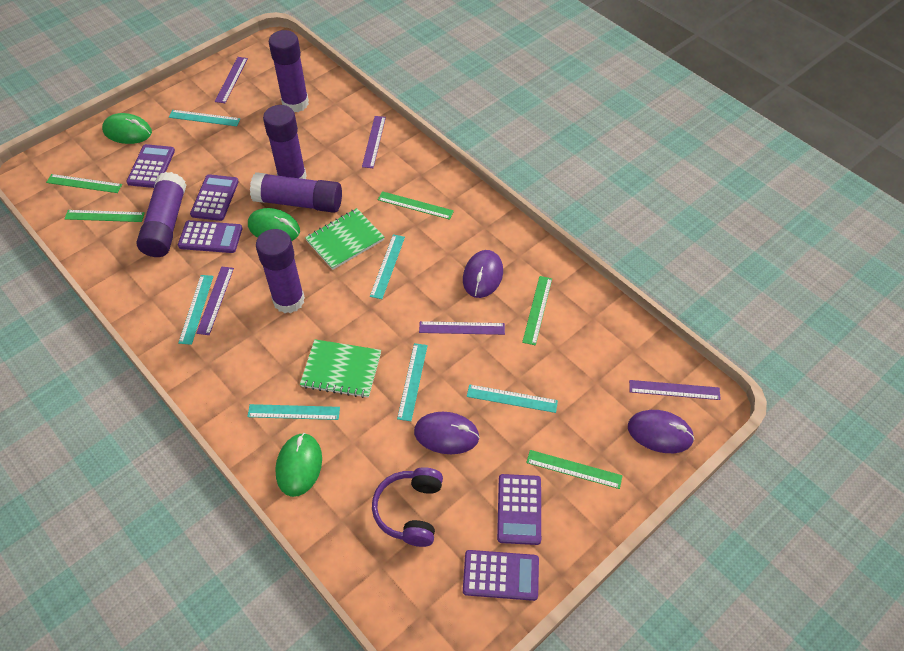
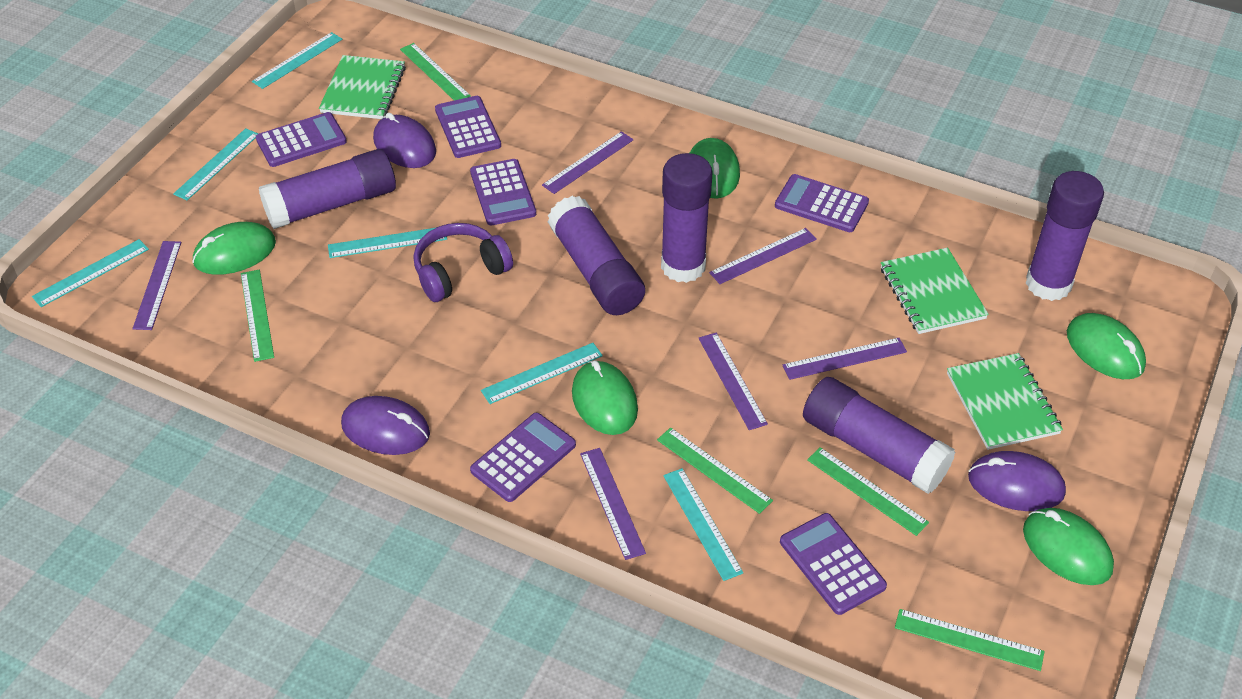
green mouse: [102,113,152,144] [248,208,300,241] [275,433,322,497] = 3 -> [192,222,276,275] [572,360,638,435] [690,138,740,199] [1023,508,1114,585] [1067,313,1146,379] = 5
green notebook: [300,339,381,398] [305,208,384,270] = 2 -> [319,55,406,119] [881,248,989,334] [947,353,1063,450] = 3
purple calculator: [126,144,175,188] [178,220,242,253] [190,174,239,221] [463,550,539,601] [497,474,541,545] = 5 -> [256,112,347,167] [435,96,501,158] [470,159,536,225] [470,413,576,502] [775,174,869,232] [780,513,887,615] = 6
purple ruler: [196,266,234,335] [215,57,248,103] [362,116,386,168] [419,321,505,335] [629,380,721,400] = 5 -> [133,241,181,330] [542,131,634,194] [580,448,646,560] [698,333,768,430] [709,228,817,284] [782,338,907,380] = 6

